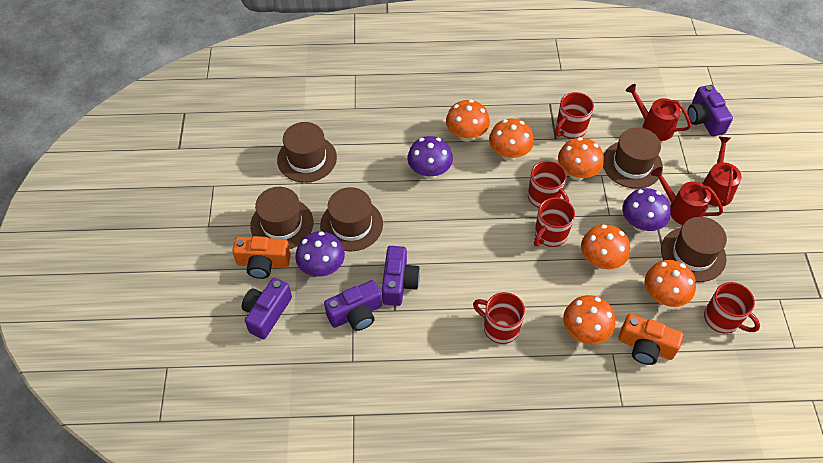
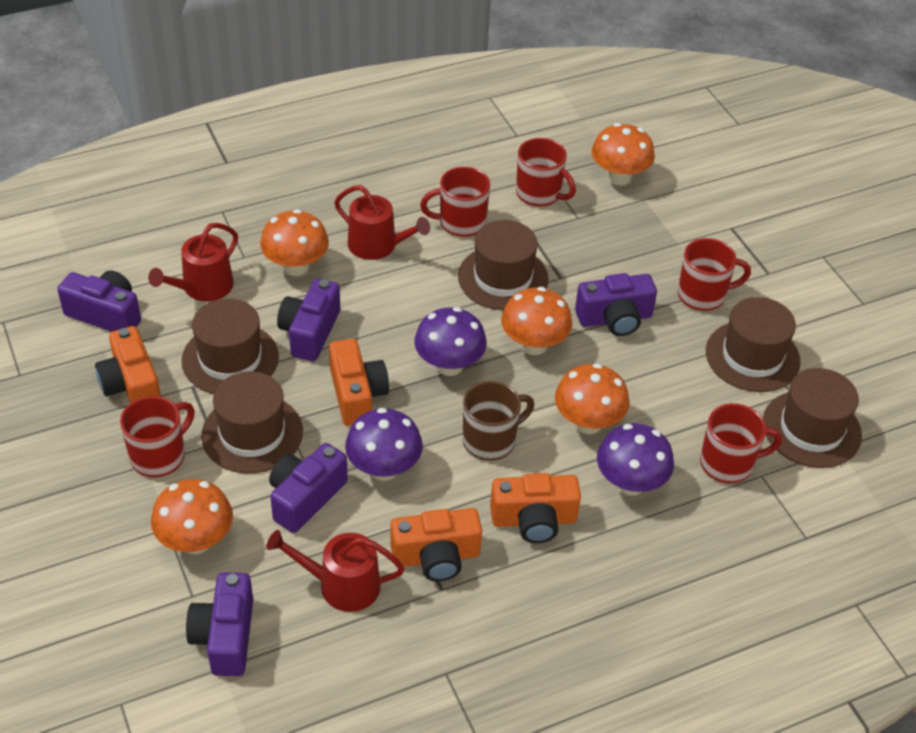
brown mug: none = 0 -> [463,381,534,461] = 1
orange camera: [232,236,291,279] [619,314,683,365] = 2 -> [95,326,161,403] [329,339,389,426] [391,508,482,581] [490,473,581,543] = 4
orange mushroom: [446,99,490,142] [489,119,534,161] [558,137,604,180] [563,295,615,344] [581,224,630,269] [645,260,696,307] = 6 -> [151,479,233,554] [260,209,329,276] [501,287,572,355] [555,363,629,434] [592,123,655,185] = 5
purple camera: [242,278,292,339] [324,280,382,331] [382,246,420,306] [688,85,733,136] = 4 -> [57,270,141,332] [186,572,253,676] [269,443,348,533] [277,278,340,361] [575,273,657,336] = 5

